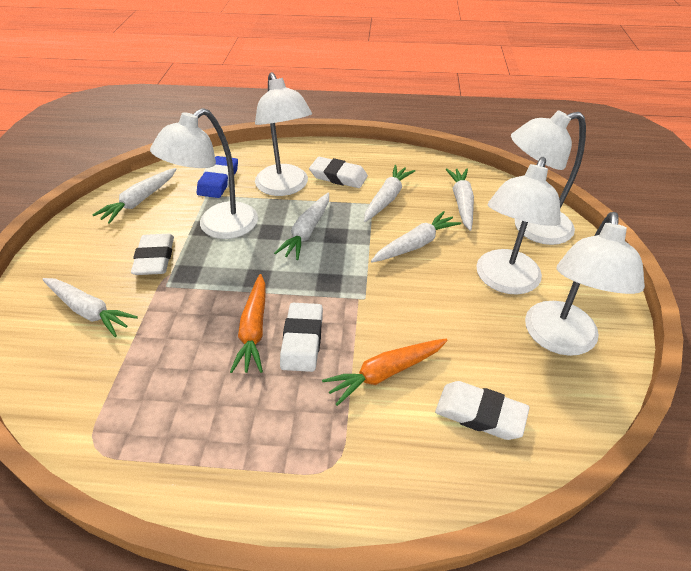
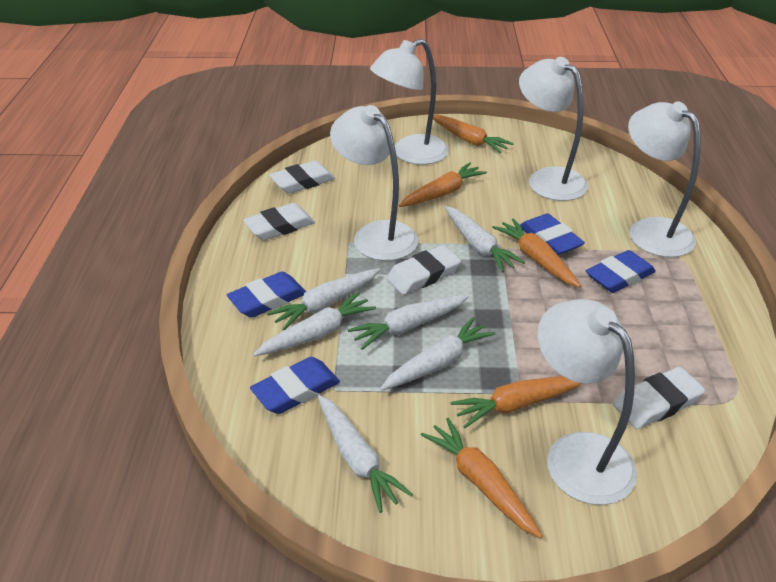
blue eraser: [197,156,238,198] = 1 -> [227,272,306,318] [250,357,340,414] [520,213,585,255] [586,250,656,293] = 4
orange carrot: [230,274,265,373] [322,339,448,406] = 2 -> [399,162,487,207] [421,418,543,538] [433,115,514,153] [450,376,582,428] [492,218,581,288] = 5

